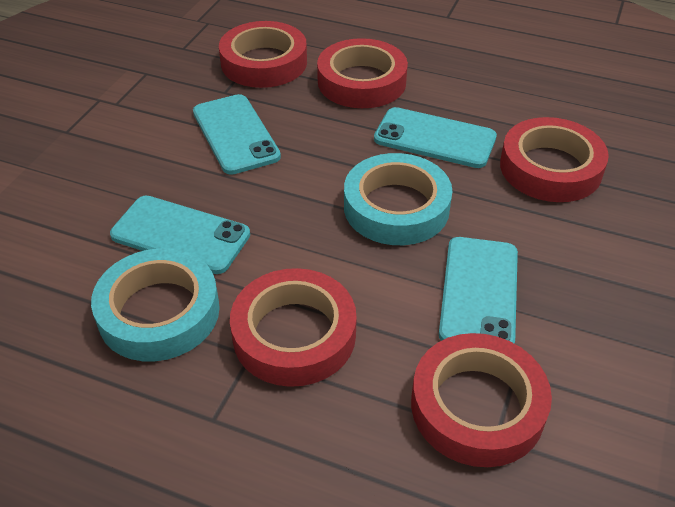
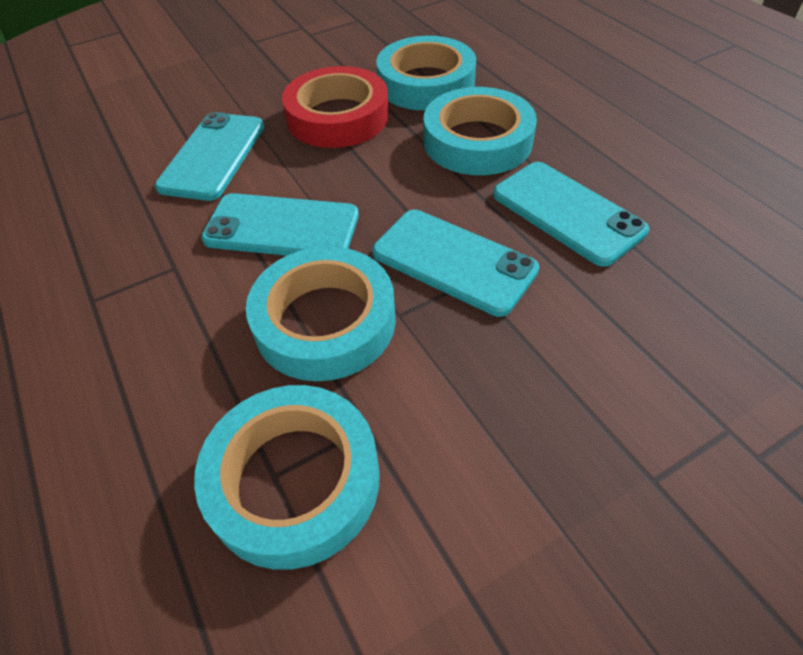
red tape: [219,21,307,88] [230,268,357,387] [317,38,408,108] [411,333,552,467] [500,117,609,202] = 5 -> [282,66,389,148] = 1
turquoise tape: [91,248,220,361] [344,153,453,245] = 2 -> [194,385,380,570] [246,246,396,381] [376,36,476,110] [424,87,537,175] = 4

